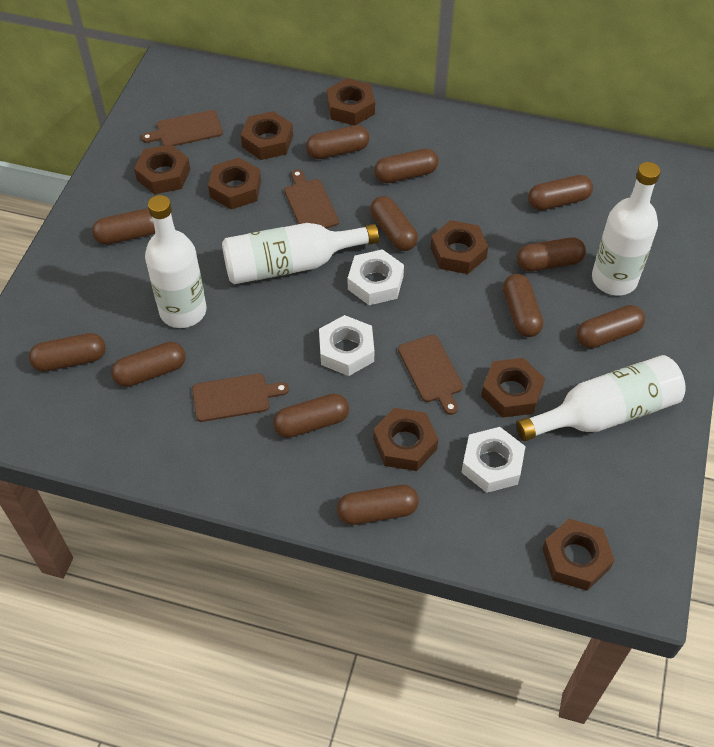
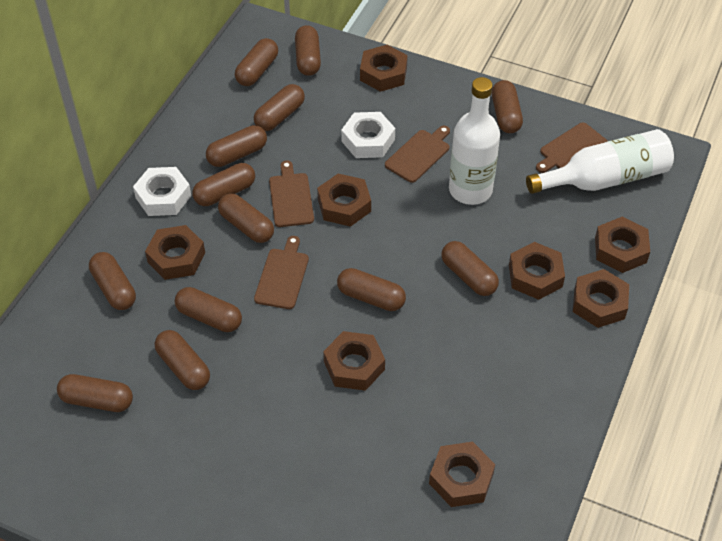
brown capsule: [29,333,106,372] [92,208,155,245] [111,342,186,387] [273,393,349,438] [306,125,370,159] [337,485,419,525] [370,196,418,251] [374,148,438,183] [503,274,543,337] [517,237,586,272] [528,175,593,210] [576,305,645,349] = 12 -> [57,374,133,412] [89,252,136,310] [155,330,210,390] [175,287,242,332] [192,163,255,206] [206,125,267,167] [218,193,274,243] [235,38,278,86] [254,84,305,131] [295,25,321,76] [337,268,406,311] [441,241,499,296] [492,80,523,133] = 13
white bottle: [145,195,206,328] [222,223,379,284] [516,355,686,441] [592,162,661,295] = 4 -> [449,77,500,205] [526,129,674,194] = 2
white nut: [319,315,374,376] [348,249,404,305] [461,427,526,493] = 3 -> [133,167,191,216] [341,112,395,158] = 2

